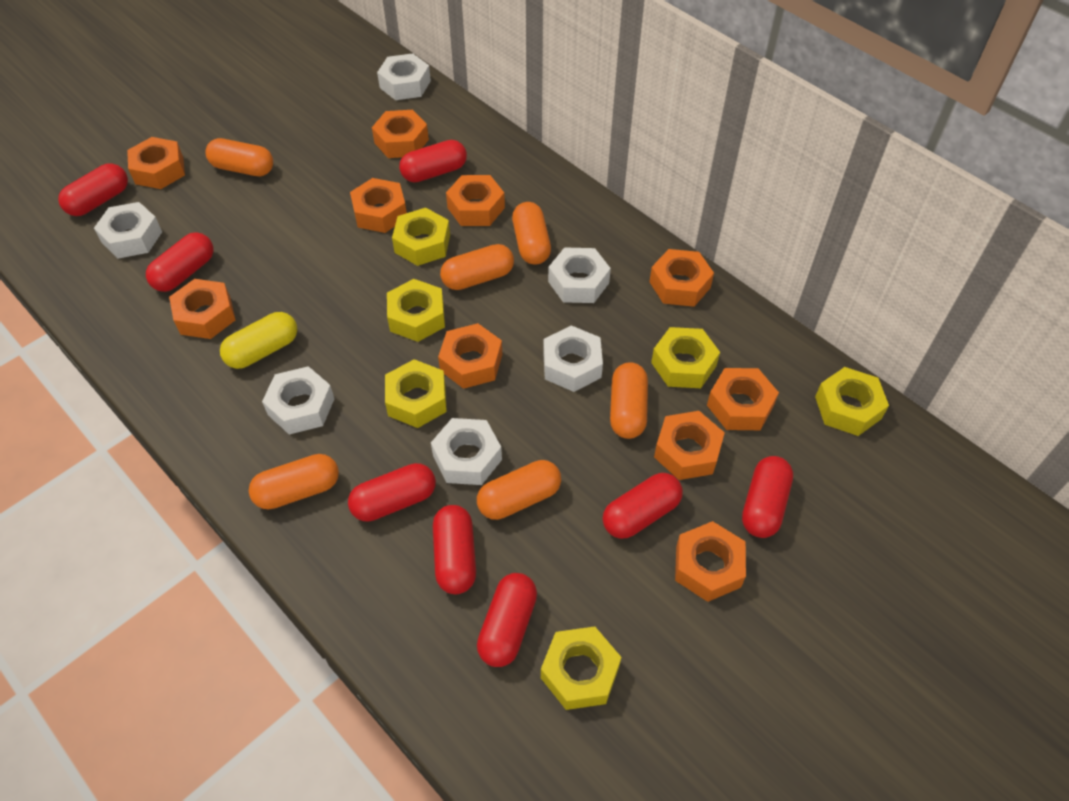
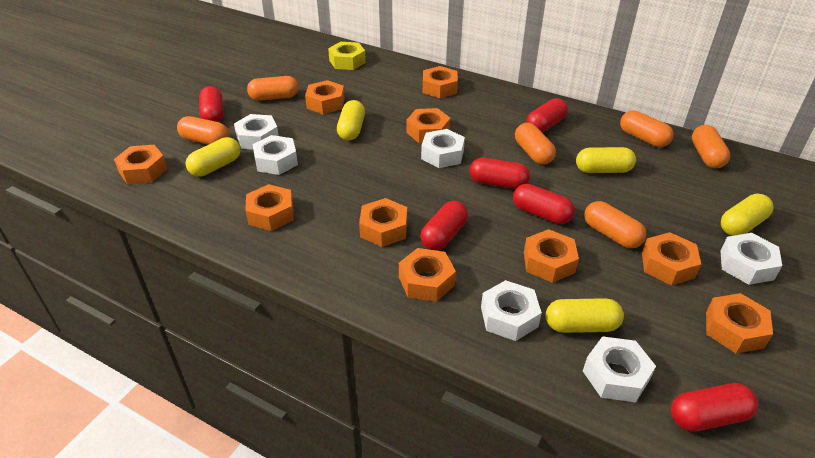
red capsule: [58,163,128,216] [146,232,213,292] [348,463,436,522] [399,140,467,183] [433,505,476,594] [477,573,537,667] [603,473,683,539] [742,456,793,538] = 8 -> [199,86,223,122] [420,201,468,251] [470,158,530,189] [513,184,575,224] [526,98,568,132] [671,383,758,432] = 6
yellow capsule: [220,312,297,369] = 1 -> [185,137,241,177] [337,100,365,141] [545,298,624,333] [576,147,636,173] [721,194,773,236] = 5
yellow nut: [385,359,447,428] [387,279,445,342] [392,208,450,266] [541,626,621,710] [651,327,720,388] [815,367,889,436] = 6 -> [328,42,366,70] = 1

